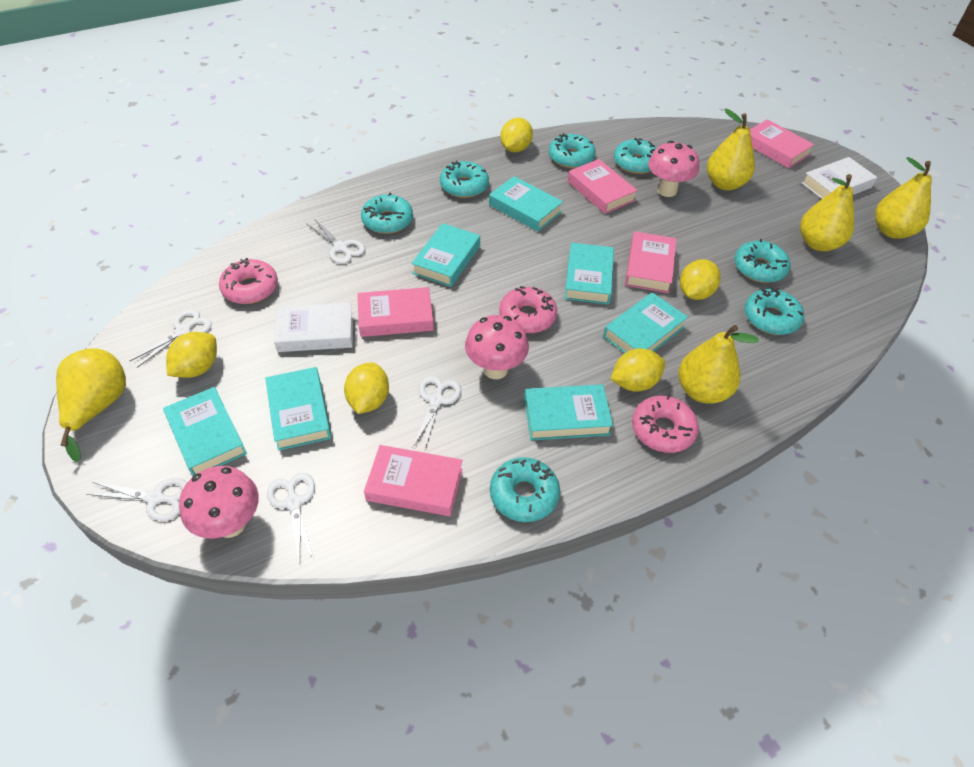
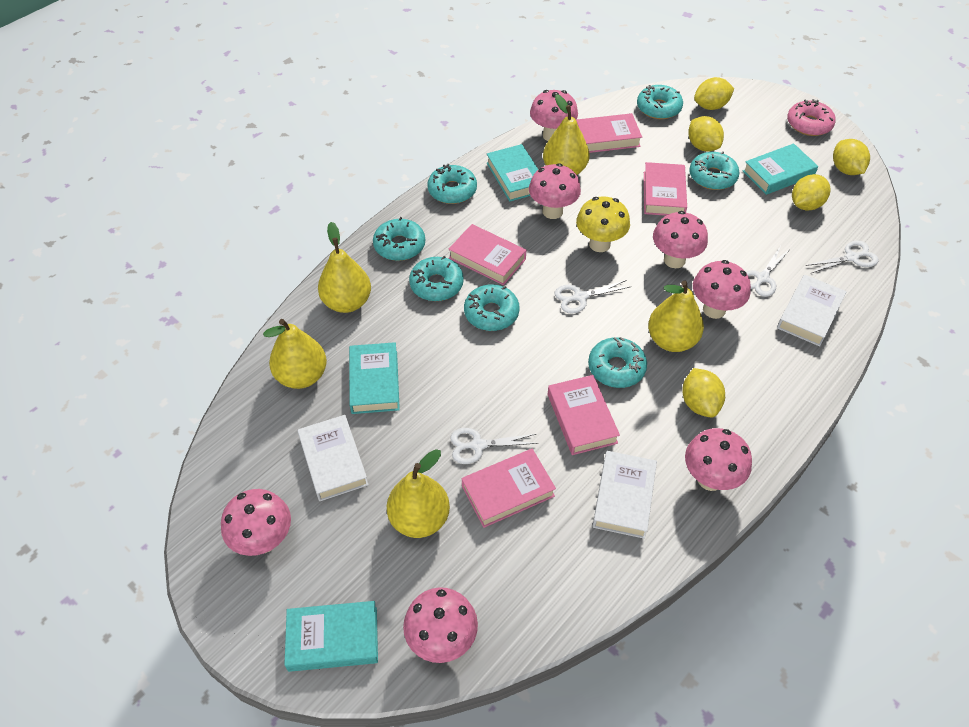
pink donut: [219,258,278,304] [499,286,557,333] [632,394,699,453] = 3 -> [787,99,836,136] = 1
pink mushroom: [179,466,259,539] [465,315,529,379] [648,141,699,197] = 3 -> [221,489,291,556] [403,587,478,663] [529,163,581,219] [530,90,578,141] [653,211,708,268] [685,428,752,491] [693,260,751,319] = 7
turquoise book: [163,387,247,476] [265,367,331,451] [411,223,480,287] [489,176,563,232] [524,384,613,440] [564,243,614,305] [603,292,688,353] = 7 -> [284,601,378,672] [349,342,400,414] [487,144,539,202] [743,143,818,195] = 4
white book: [274,303,353,352] [802,157,877,199] = 2 -> [297,415,369,501] [593,451,657,539] [777,274,847,346] = 3
white scissors: [87,478,187,521] [130,309,212,368] [267,473,315,565] [307,220,365,264] [413,376,461,449] = 5 -> [450,428,538,464] [555,280,629,314] [746,246,791,297] [806,241,879,273] = 4
yellow mushroom: none = 0 -> [576,196,630,252] = 1

